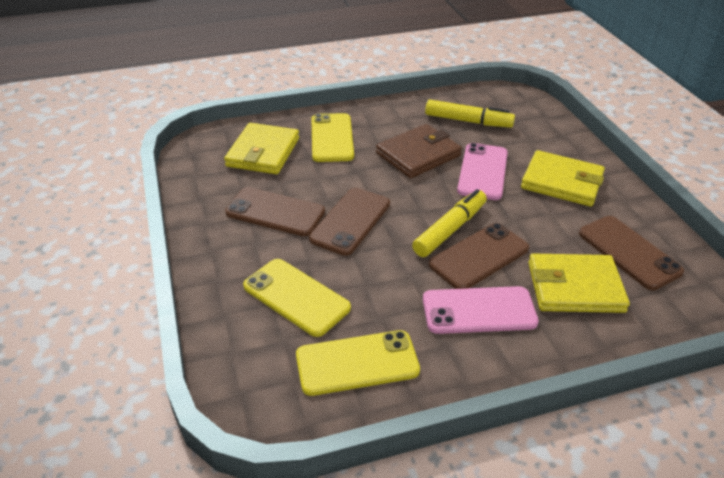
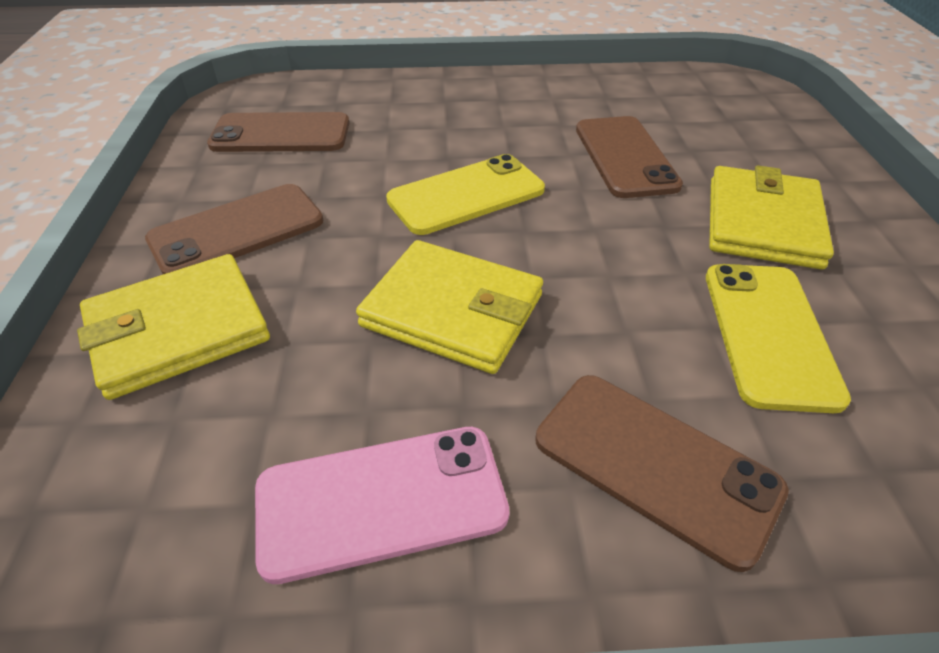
brown wallet: [376,124,462,178] = 1 -> none = 0
pink phone: [423,286,539,334] [457,143,508,200] = 2 -> [255,427,510,584] = 1
yellow marker: [412,189,487,257] [425,99,515,128] = 2 -> none = 0
yellow phone: [243,259,351,337] [296,330,420,396] [311,113,354,162] = 3 -> [386,154,545,235] [706,264,851,413] = 2

